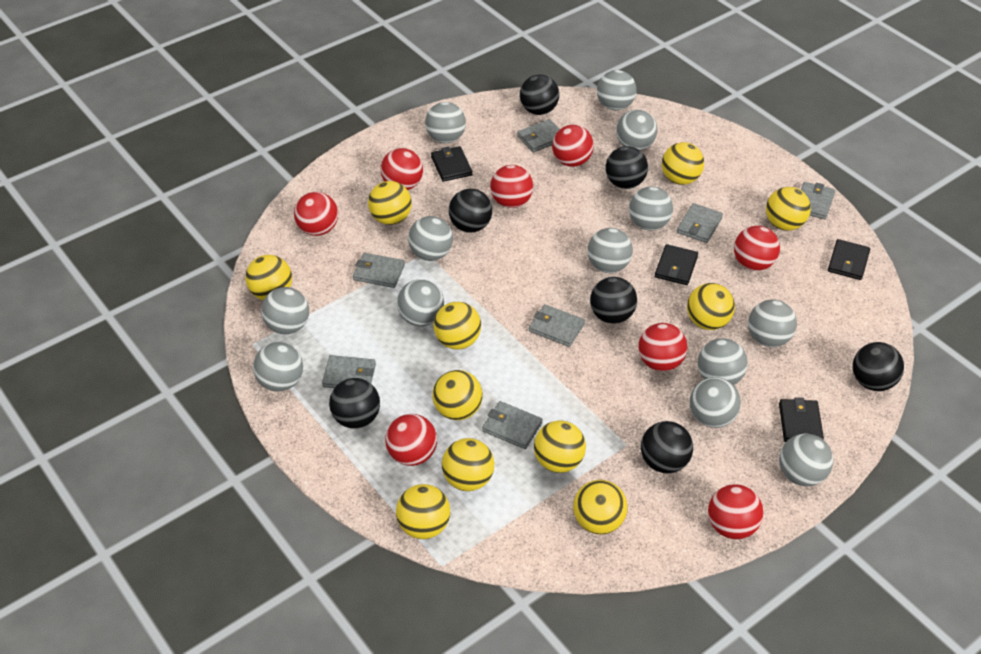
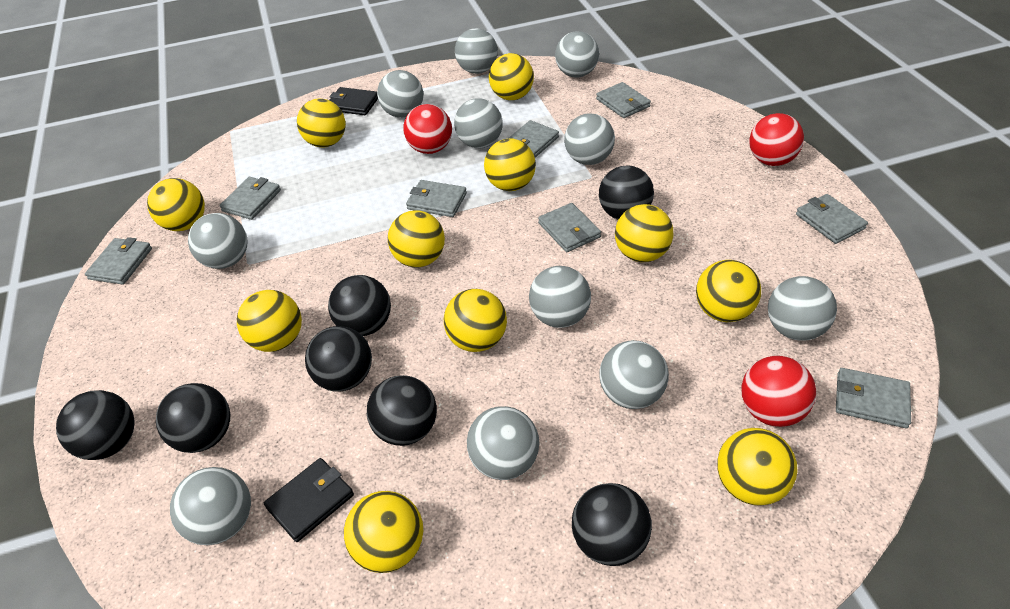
black wallet: [431,146,472,182] [655,244,698,285] [779,397,824,442] [828,239,870,280] = 4 -> [264,458,354,542] [329,87,378,115] = 2
grey ball: [253,342,303,392] [261,287,309,334] [397,279,444,326] [408,216,453,261] [425,102,466,143] [587,228,633,273] [597,70,636,110] [616,110,657,151] [629,187,673,231] [690,377,741,428] [698,338,748,385] [748,299,797,347] [779,434,833,486] = 13 -> [170,467,251,545] [188,213,247,269] [377,70,423,118] [454,98,503,148] [455,28,498,74] [467,406,539,480] [529,266,591,328] [555,31,599,78] [564,113,615,165] [599,340,669,409] [768,276,837,341] = 11
grey wallet: [322,355,376,388] [353,253,405,288] [482,401,543,449] [517,119,560,152] [529,304,585,347] [677,203,723,243] [801,182,835,219] = 7 -> [85,237,152,285] [219,177,281,220] [406,180,467,217] [508,120,559,158] [538,203,601,252] [596,82,651,118] [796,194,868,244] [836,368,911,428] = 8
red ball: [294,192,338,236] [381,148,423,190] [385,414,437,466] [490,165,533,208] [552,125,594,167] [638,323,687,371] [708,484,763,539] [734,226,780,271] = 8 -> [403,104,452,154] [741,356,816,427] [749,113,804,166] = 3

